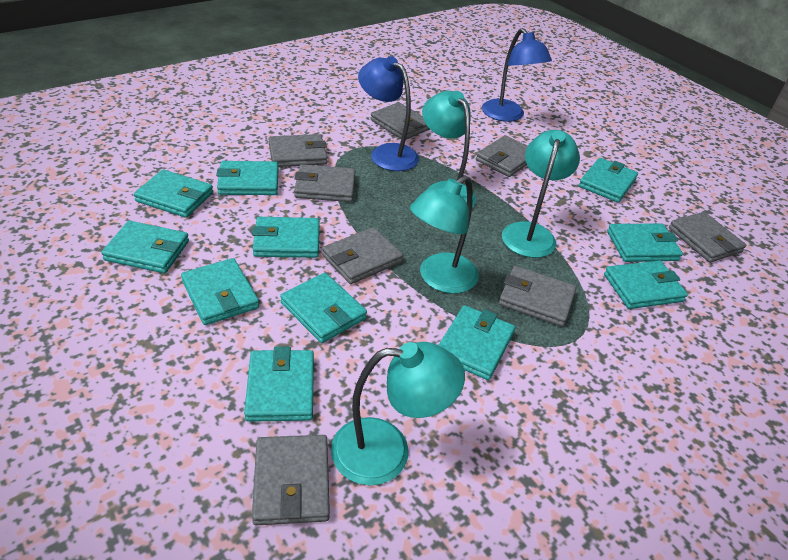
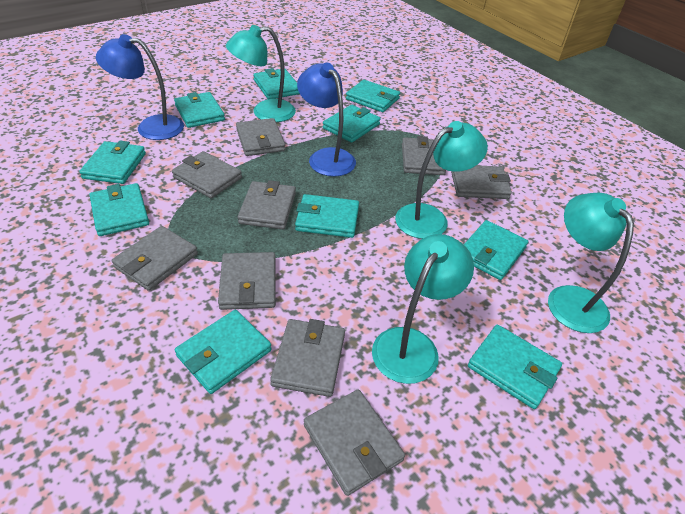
grey wallet: [252,435,330,526] [268,134,327,167] [294,164,355,202] [322,227,403,284] [370,102,430,139] [476,135,528,177] [499,266,576,327] [669,212,746,262] = 8 -> [112,226,198,291] [172,151,242,198] [218,252,276,310] [236,118,285,156] [238,180,296,229] [270,319,345,397] [304,389,405,496] [402,136,446,175] [451,165,512,199] = 9
turquoise wallet: [101,221,189,273] [134,169,213,218] [181,258,259,325] [216,161,278,195] [244,346,314,422] [252,217,319,258] [280,273,367,343] [439,305,515,380] [579,158,638,203] [604,260,688,309] [607,223,683,262] = 11 -> [79,140,146,184] [90,183,149,236] [174,92,225,128] [175,310,272,394] [254,68,300,99] [295,194,359,238] [323,105,380,143] [346,80,400,112] [464,220,528,280] [468,325,562,409] = 10

